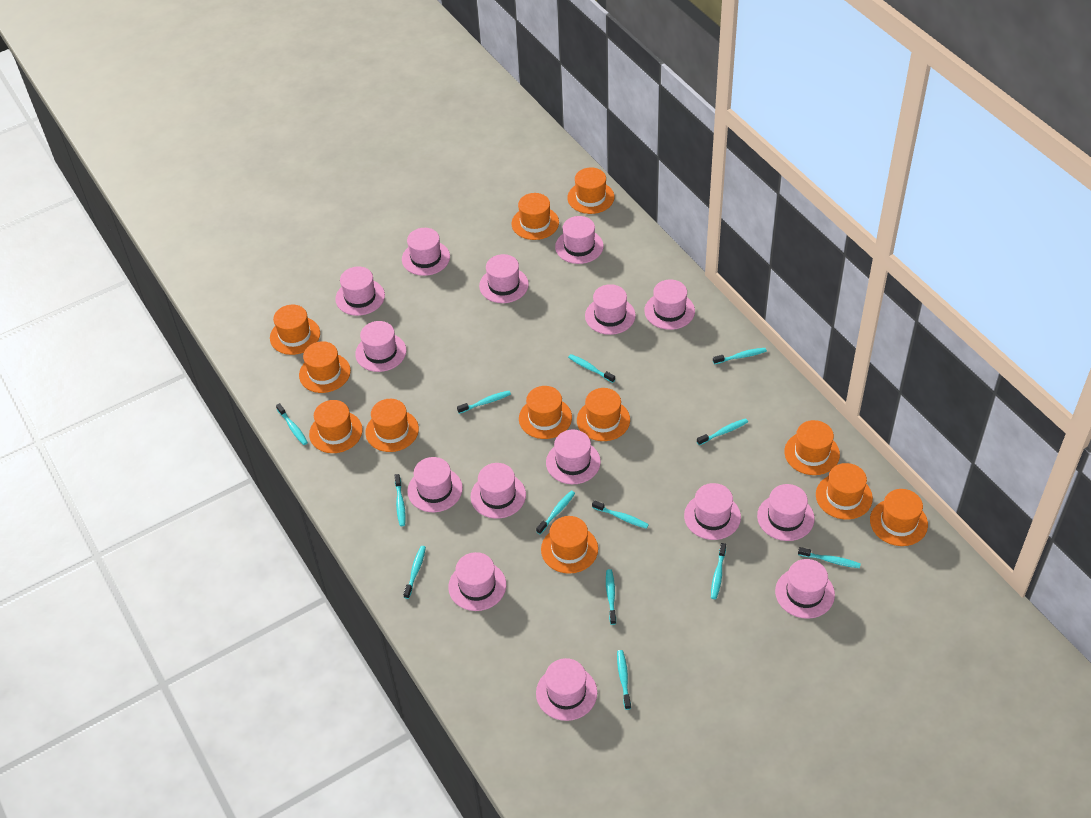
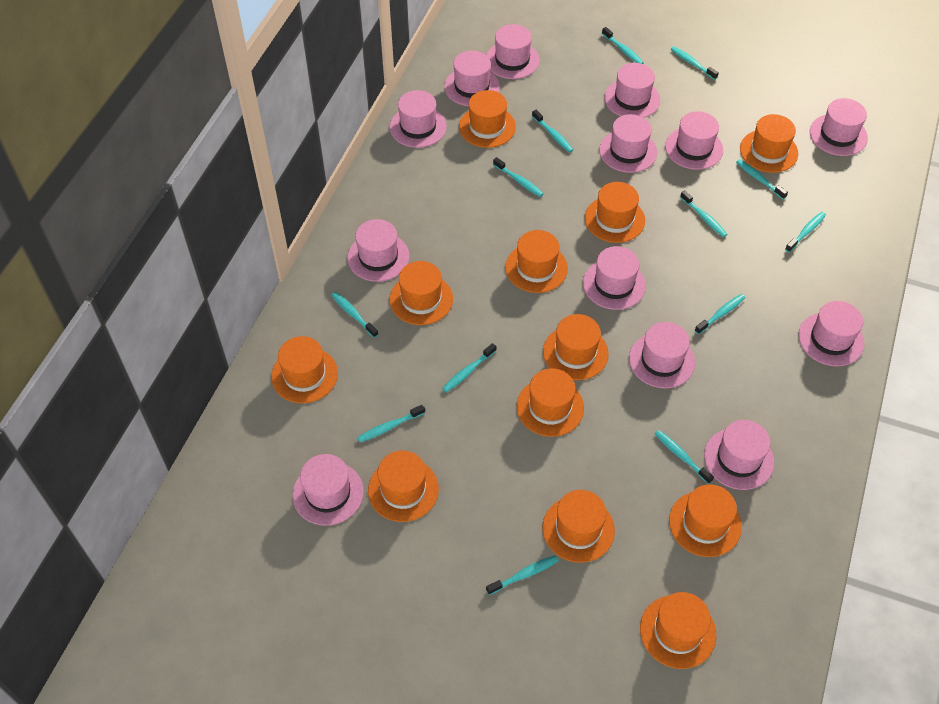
pink hat: [335,266,385,316] [355,321,406,372] [402,228,450,276] [407,457,463,512] [448,552,506,611] [471,463,526,519] [479,254,529,303] [536,658,597,721] [546,430,601,484] [555,216,604,264] [585,284,636,335] [644,280,695,330] [684,483,741,540] [757,484,815,541] [775,559,835,619] = 15 -> [292,454,364,526] [347,219,409,282] [390,90,447,148] [444,51,500,106] [486,24,540,79] [583,246,646,310] [599,114,657,173] [604,63,660,118] [629,322,695,388] [665,111,723,170] [704,420,774,490] [798,301,865,366] [810,98,868,156] = 13

